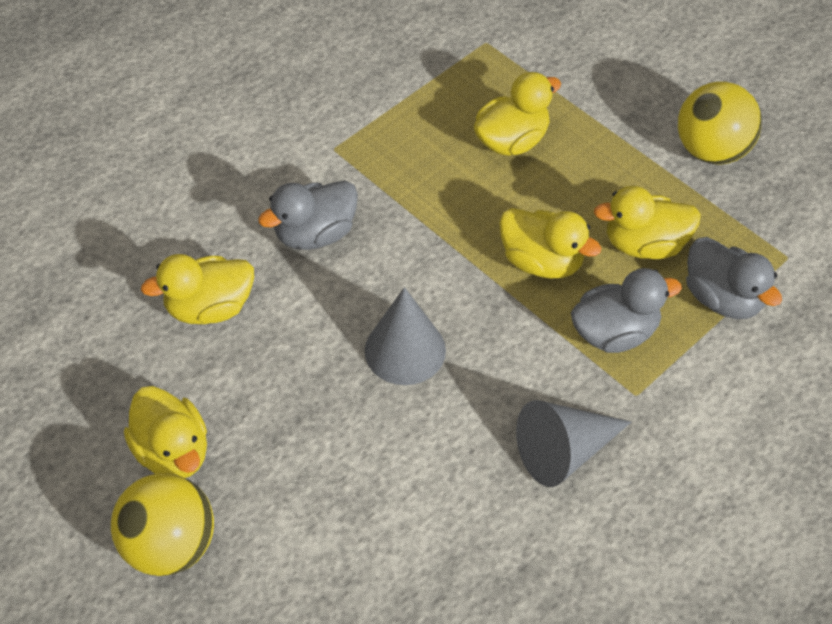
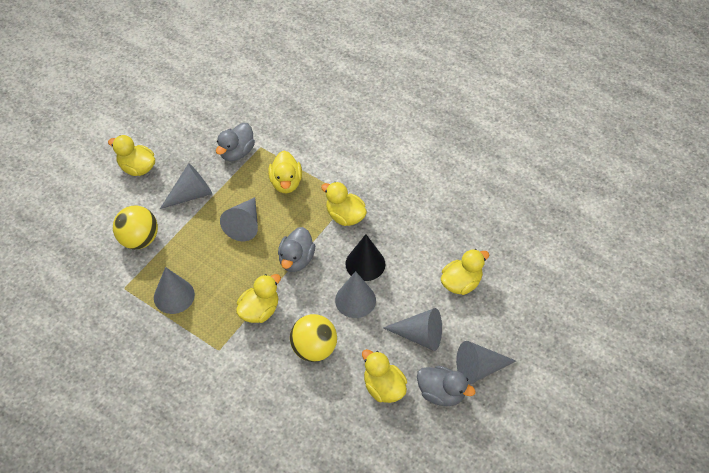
black cone: none = 0 -> [345,234,385,281] = 1
grey cone: [365,287,446,385] [516,400,631,487] = 2 -> [154,267,195,314] [160,163,212,209] [220,197,258,241] [335,271,376,318] [383,308,442,351] [456,341,516,385] = 6
yellow duck: [124,386,207,478] [141,254,254,324] [474,72,561,156] [499,208,601,279] [594,186,701,259] = 5 -> [108,135,155,176] [236,274,281,323] [268,151,302,193] [321,182,367,226] [362,349,407,403] [441,249,489,295] = 6

